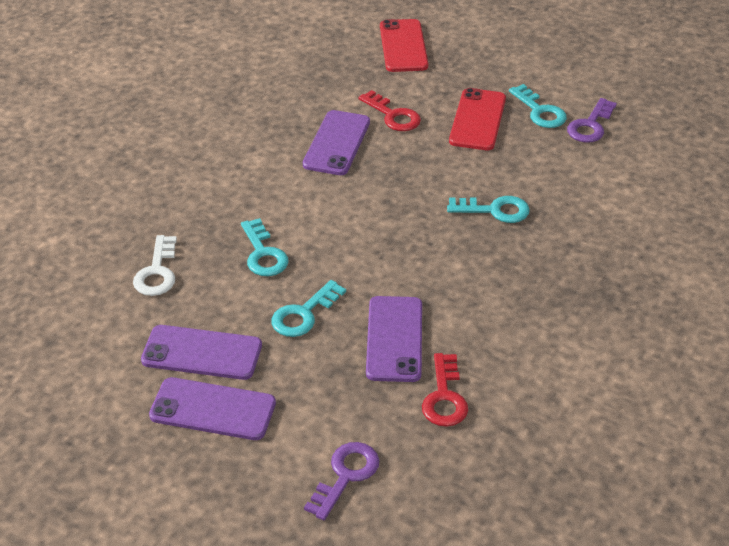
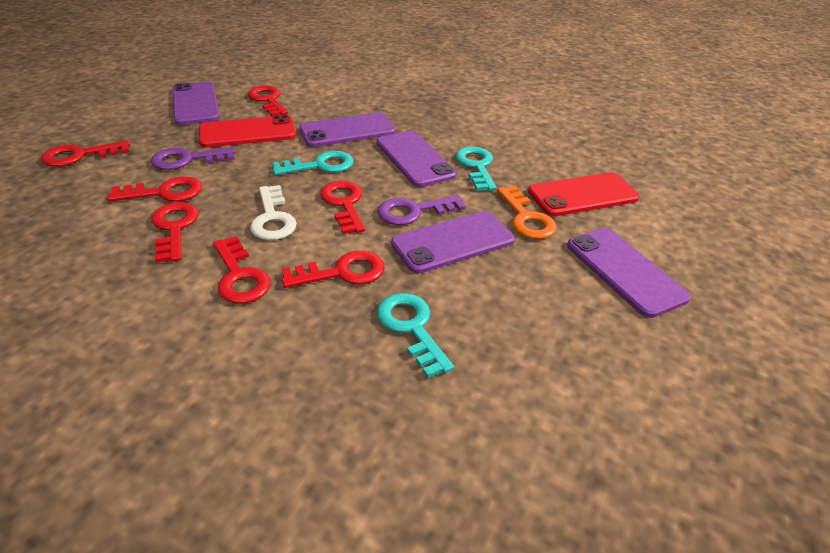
orange key: none = 0 -> [497,186,557,239] = 1
purple phone: [141,325,262,380] [149,377,276,440] [303,110,370,175] [366,296,422,382] = 4 -> [173,82,220,125] [299,112,396,147] [377,131,457,187] [391,211,515,274] [567,228,691,318] = 5
red key: [358,90,421,131] [422,353,468,427] = 2 -> [41,140,130,167] [107,176,202,202] [151,202,199,263] [213,236,271,304] [248,86,288,116] [282,251,385,288] [320,181,365,234] = 7
turquoise key: [241,218,289,276] [271,280,346,337] [447,196,530,223] [509,84,567,128] = 4 -> [272,151,354,175] [377,293,454,378] [455,147,497,191] = 3

